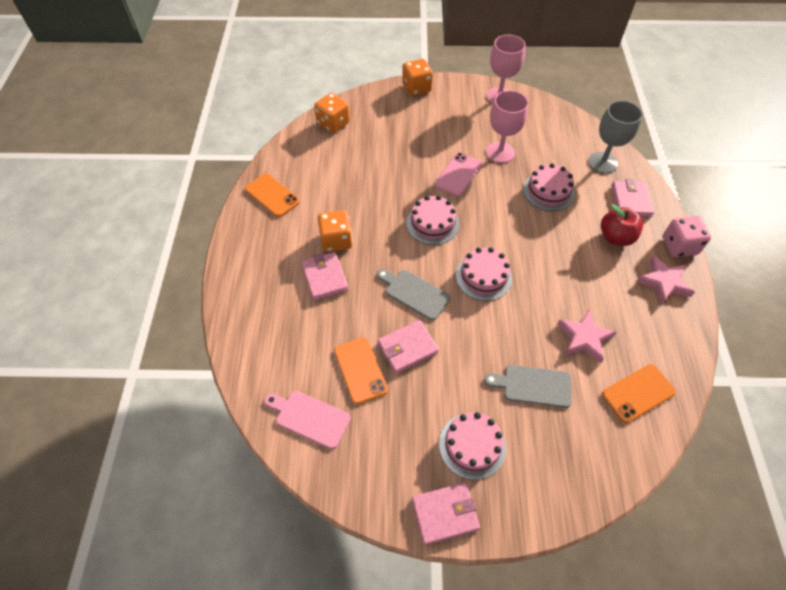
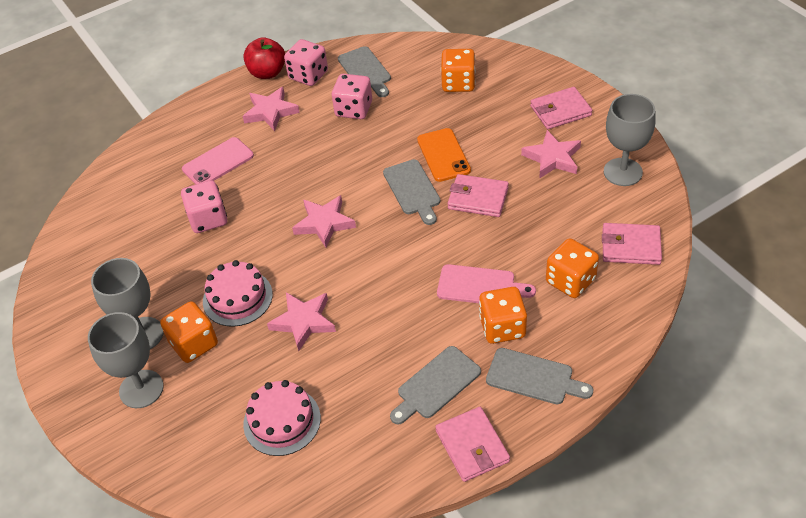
grey cutting board: [377,269,450,321] [484,365,572,408] = 2 -> [338,46,391,97] [383,159,440,225] [390,346,481,425] [486,348,593,404] = 4
grey goblet: [588,100,643,174] = 1 -> [88,312,164,408] [91,258,164,349] [604,94,656,186] = 3
orange dice: [314,93,350,133] [318,210,353,252] [402,59,433,96] = 3 -> [160,301,218,363] [441,49,475,92] [479,287,527,344] [546,238,599,298] = 4
orange phone: [245,173,300,218] [334,337,388,405] [602,364,676,423] = 3 -> [417,128,471,182] = 1
pink cake: [406,195,459,245] [439,412,506,480] [456,247,512,301] [523,163,575,211] = 4 -> [203,260,273,327] [243,380,321,456] = 2
pink dice: [663,216,711,257] = 1 -> [181,180,227,233] [284,39,328,86] [332,74,372,119] = 3
pink goblet: [486,35,526,104] [486,90,529,163] = 2 -> none = 0
pink star: [557,309,617,363] [636,255,695,305] = 2 -> [242,87,300,131] [267,292,336,351] [292,195,356,248] [521,130,581,179] = 4

